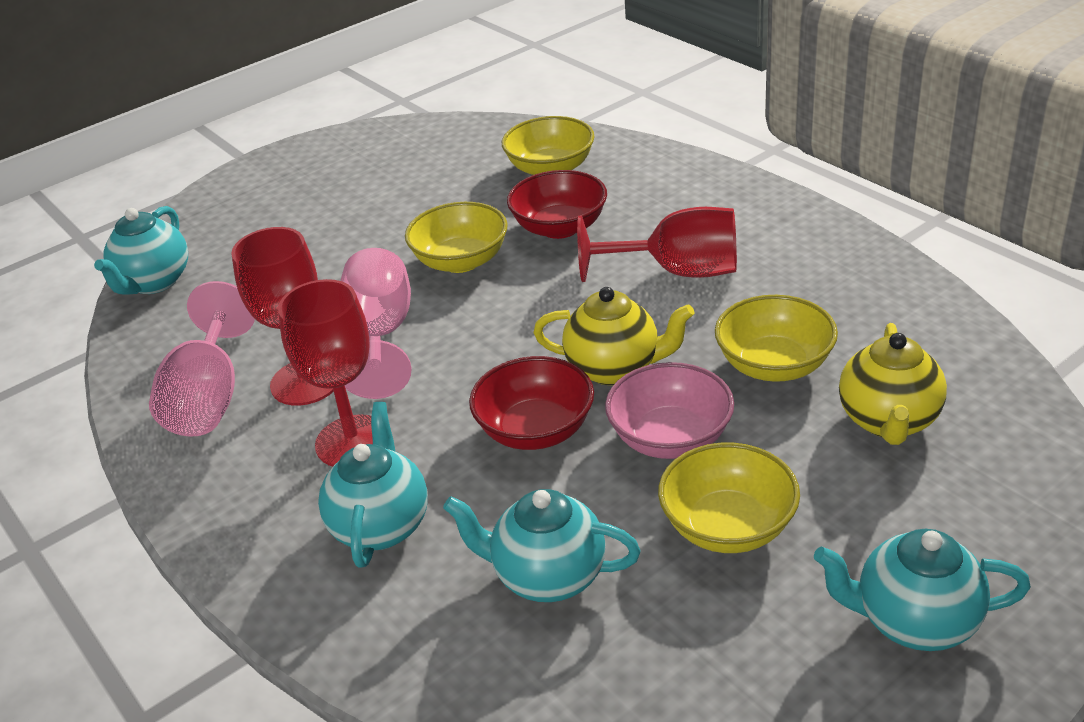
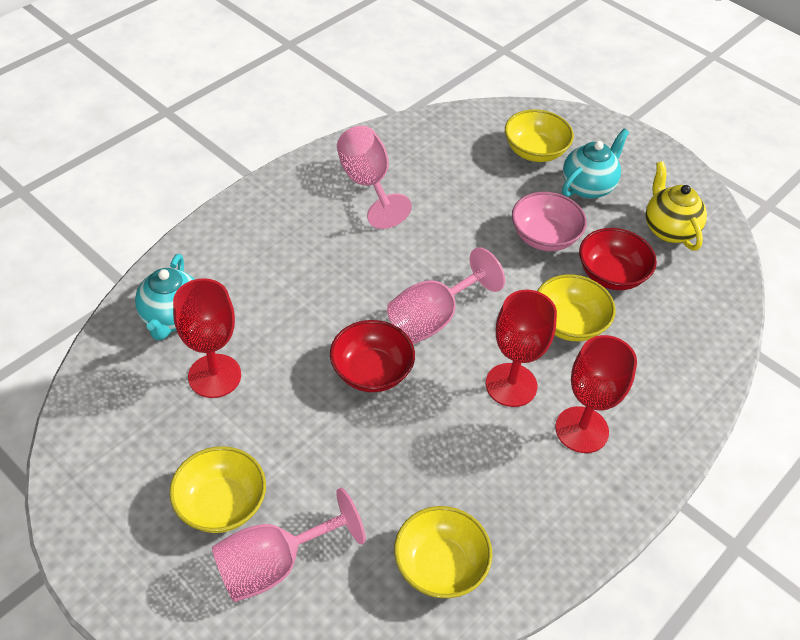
pink goblet: [149,281,255,437] [340,248,411,399] = 2 -> [212,488,366,602] [337,126,412,229] [387,247,505,344] = 3
turquoise teapot: [94,206,188,295] [318,402,428,568] [443,489,641,602] [814,529,1031,651] = 4 -> [135,254,195,340] [562,129,629,199] = 2
yellow teapot: [533,287,695,385] [839,323,947,445] = 2 -> [646,161,707,251] = 1

